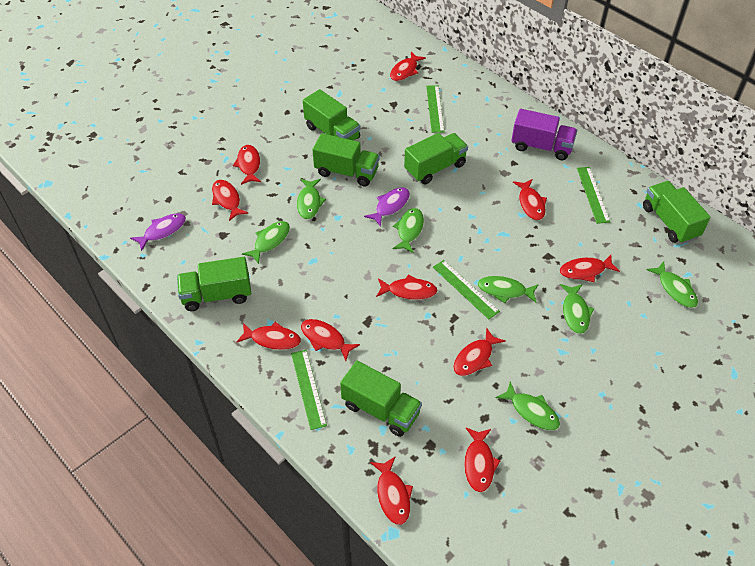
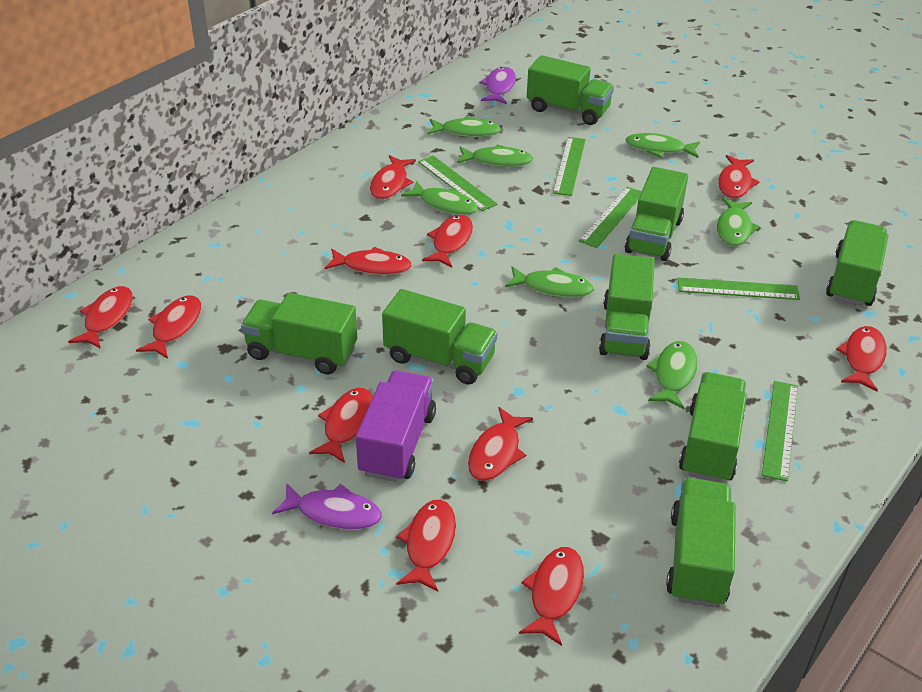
green ruler: [291,350,327,430] [426,85,444,133] [433,260,500,319] [577,167,610,224] = 4 -> [418,156,497,211] [553,137,586,196] [579,187,642,248] [677,277,800,300] [762,381,798,482] = 5
green truck: [177,257,251,311] [303,89,361,141] [313,133,380,187] [340,361,422,437] [404,133,468,184] [643,181,711,244] = 6 -> [241,293,357,375] [382,289,497,385] [527,55,614,125] [599,254,655,360] [625,167,688,261] [666,478,736,608] [679,372,747,483] [826,220,889,306] = 8

